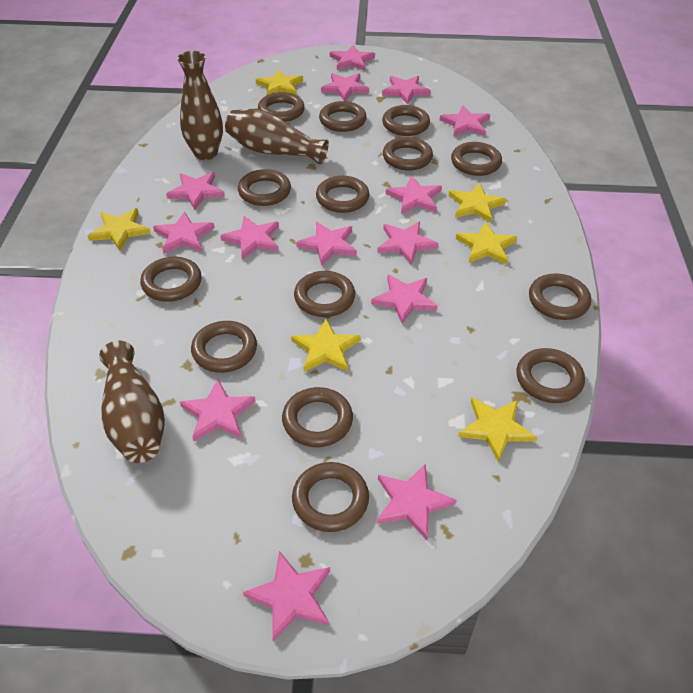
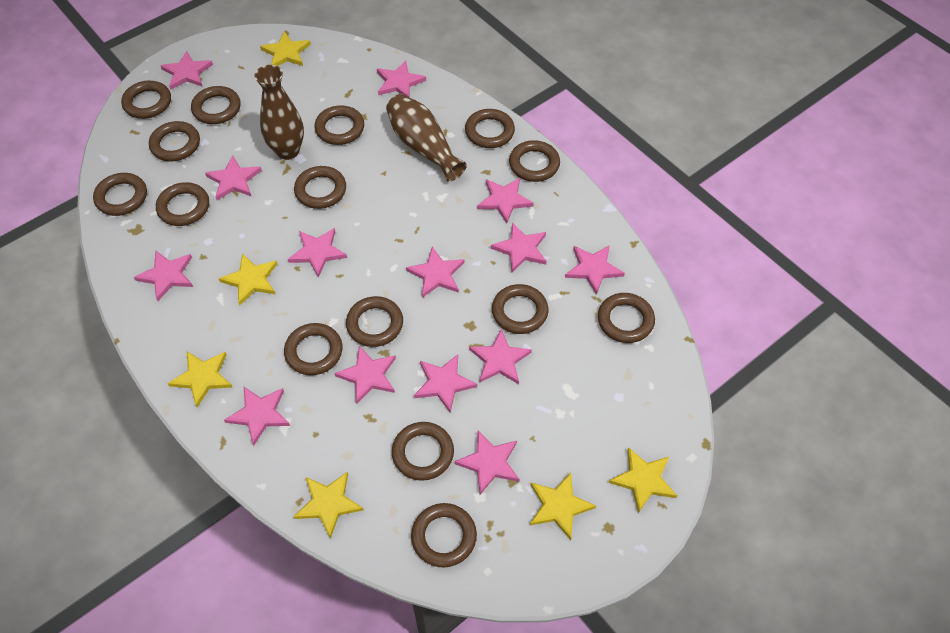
brown ring: [140,257,202,302] [191,321,257,373] [238,169,291,206] [258,92,305,122] [282,387,353,447] [292,462,369,532] [294,271,355,317] [316,176,369,213] [319,101,367,132] [382,105,430,136] [383,137,433,170] [451,142,502,176] [517,348,585,403] [529,273,591,320] = 14 -> [93,173,147,216] [121,81,171,119] [149,121,200,162] [156,182,209,226] [191,86,241,124] [284,323,343,375] [294,166,346,209] [315,105,364,145] [346,296,403,347] [392,422,454,481] [411,503,477,568] [465,109,515,148] [492,284,549,334] [509,140,560,182] [598,293,655,343] = 15
brown vase: [99,341,165,463] [177,51,223,160] [225,109,329,165] = 3 -> [254,65,304,160] [386,94,467,182] = 2

